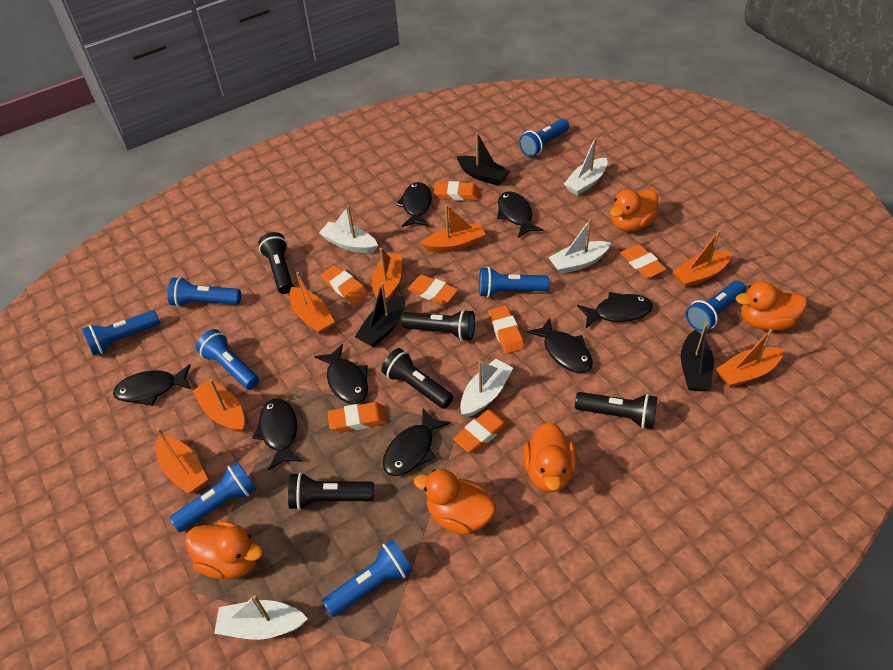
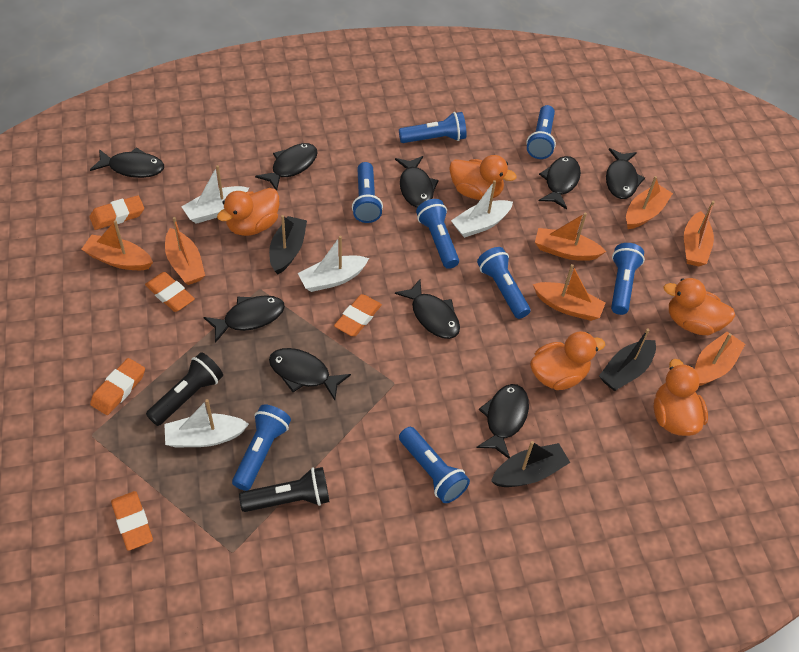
black fish: [113,364,191,406] [252,399,302,470] [314,344,368,404] [383,408,450,476] [395,182,432,227] [497,191,543,238] [526,318,593,373] [577,292,653,328] = 8 -> [90,147,164,178] [204,295,285,343] [255,143,318,191] [269,348,351,400] [395,156,439,208] [395,279,460,339] [476,384,529,459] [539,156,581,209] [606,148,645,199] = 9
black flashlight: [259,232,293,294] [288,472,374,510] [381,348,453,409] [402,309,475,341] [575,392,657,429] = 5 -> [146,352,223,426] [239,467,329,512] = 2
orange eraser: [321,265,368,304] [327,402,387,432] [407,275,458,305] [434,181,480,201] [453,409,509,453] [488,306,525,354] [620,244,667,278] = 7 -> [89,195,144,230] [90,358,145,415] [111,491,153,551] [145,272,195,312] [334,294,382,336] = 5
white boat: [214,595,308,640] [319,205,378,253] [460,359,513,418] [548,219,611,274] [564,138,608,196] = 5 -> [164,399,249,447] [181,165,249,224] [298,236,369,292] [451,180,513,238] = 4

